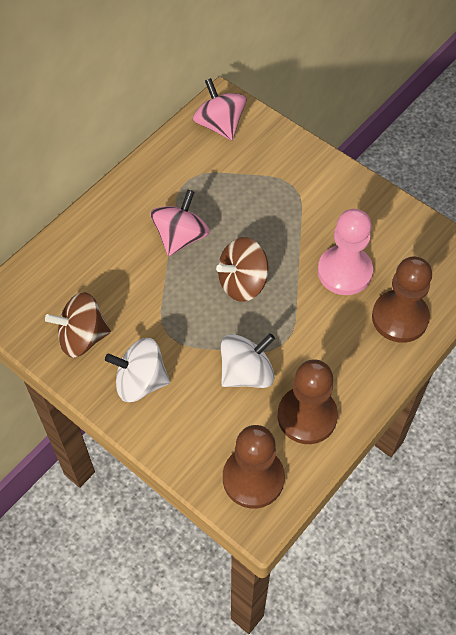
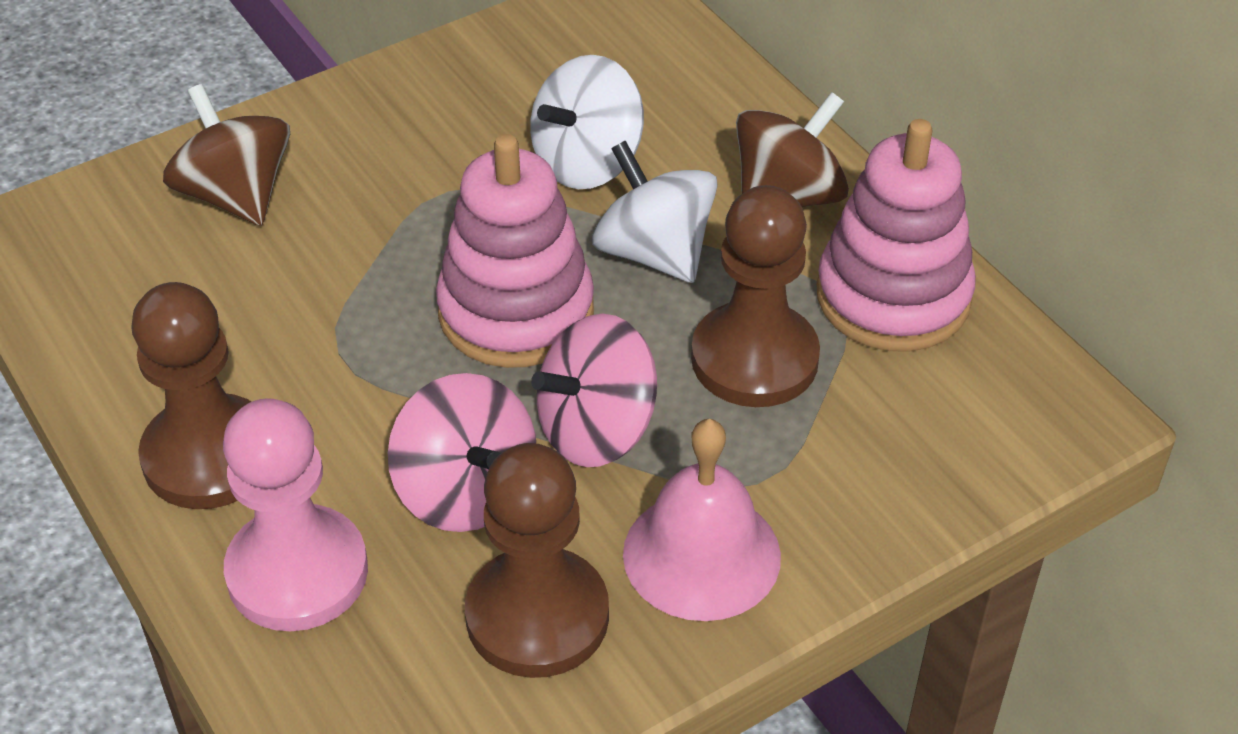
pink bell: none = 0 -> [623,419,781,621] = 1
pink stacking toy: none = 0 -> [436,134,594,368] [816,119,976,352] = 2

